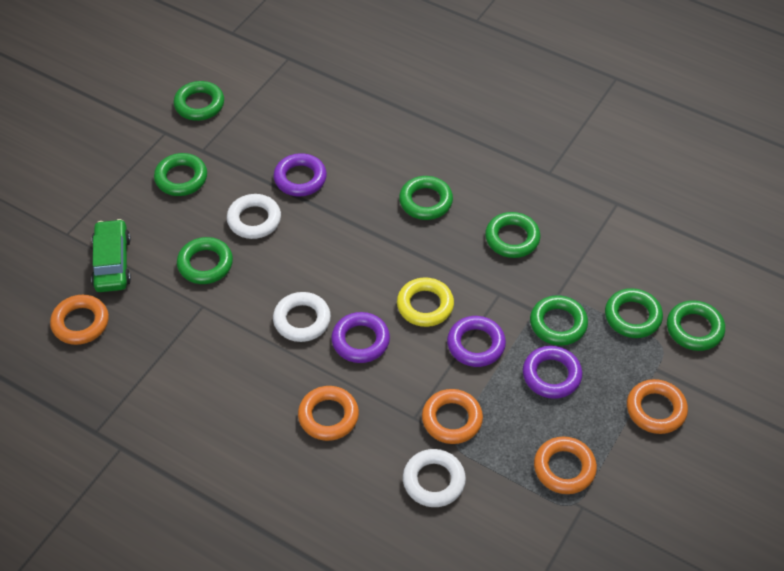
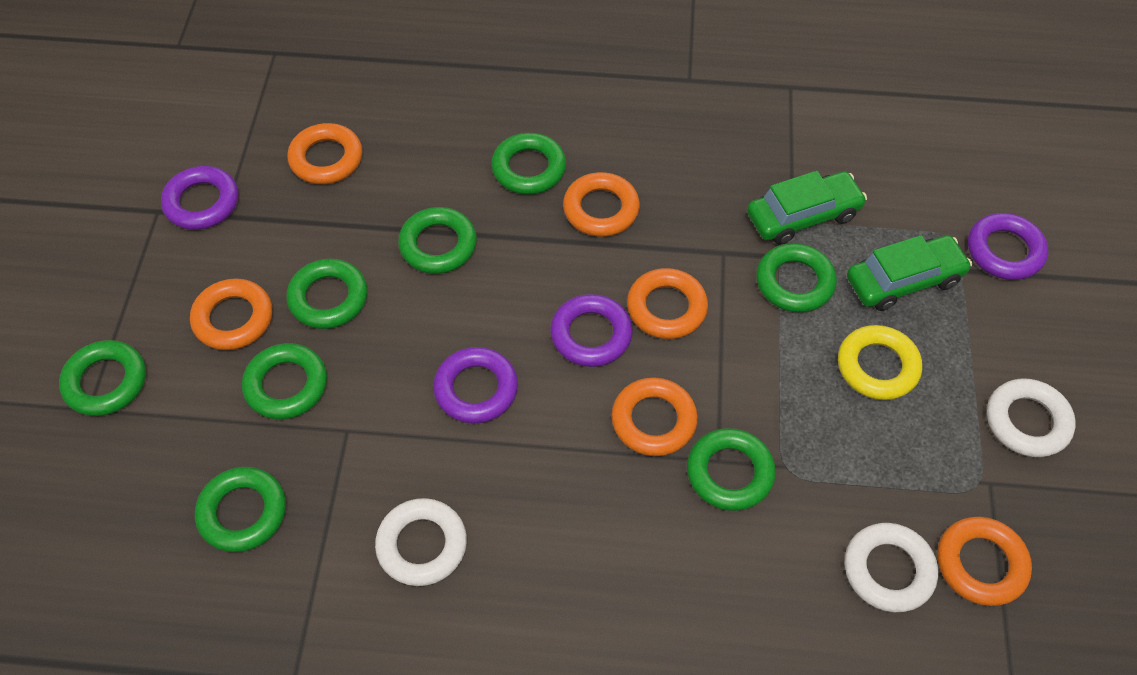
green car: [91,219,131,292] = 1 -> [747,171,867,245] [847,235,972,311] = 2
orange ring: [50,295,109,345] [298,386,359,441] [422,389,483,444] [534,437,597,494] [627,379,688,434] = 5 -> [190,278,272,350] [287,123,362,184] [563,172,640,237] [611,377,698,456] [627,268,708,339] [937,517,1032,606] = 6

